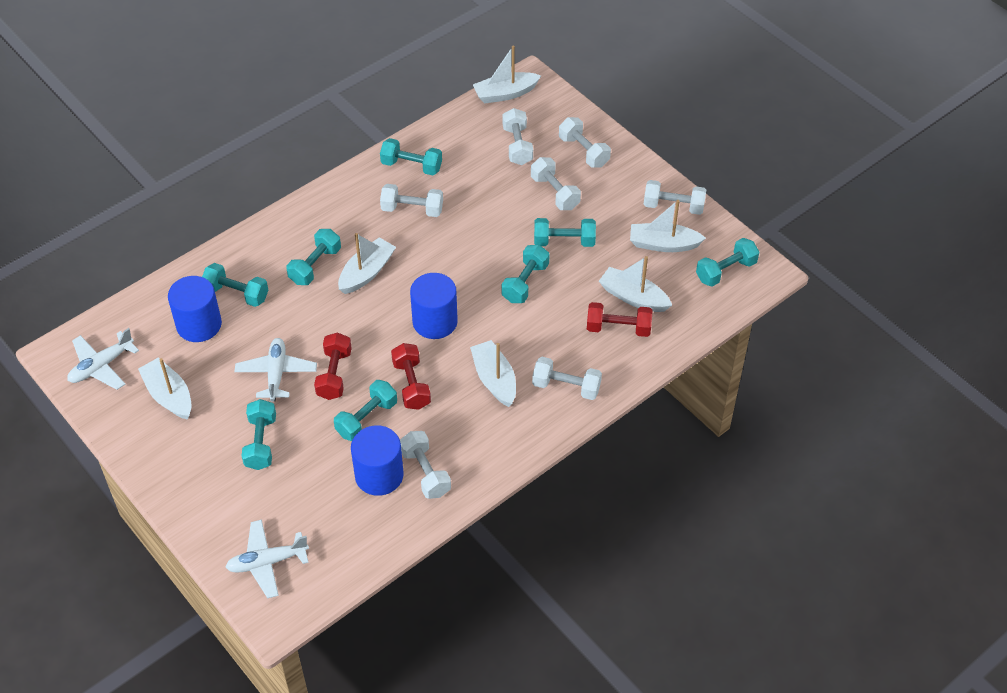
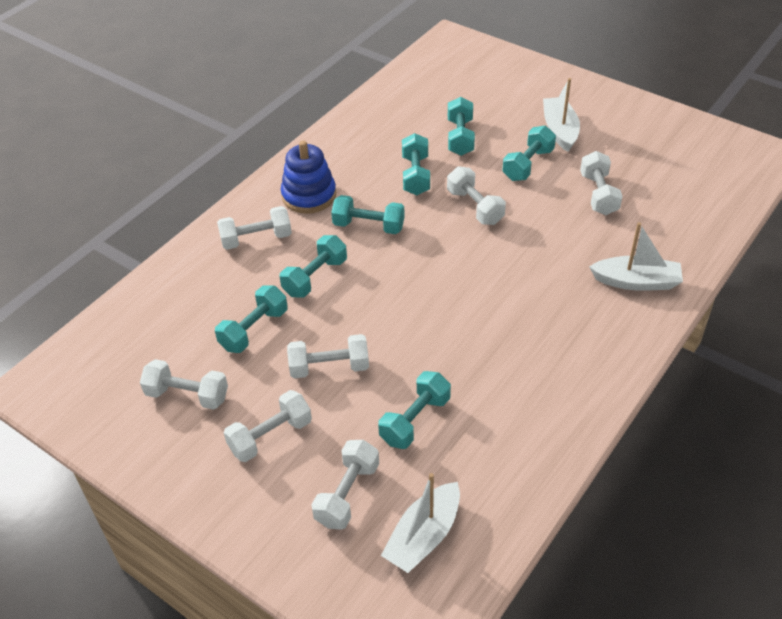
blue cylinder: [168,276,222,342] [351,425,404,496] [410,273,458,339] = 3 -> none = 0
blue stacking toy: none = 0 -> [281,141,336,214] = 1
red dumbbell: [314,332,352,400] [391,343,431,410] [587,302,652,337] = 3 -> none = 0
turquoise dumbbell: [202,263,268,307] [242,399,276,470] [286,229,341,285] [334,380,397,441] [380,138,442,175] [502,245,550,303] [534,218,596,247] [696,238,759,287] = 8 -> [215,285,288,353] [280,235,347,298] [331,195,405,234] [378,371,451,449] [402,133,430,195] [448,97,475,156] [502,126,556,181] = 7
white boat: [138,358,192,420] [338,233,396,294] [470,340,516,407] [473,46,541,104] [599,256,672,312] [630,200,706,252] = 6 -> [381,473,460,573] [543,78,580,152] [589,222,683,291] = 3
white plane: [67,328,139,390] [226,520,309,598] [234,338,317,402] = 3 -> none = 0

